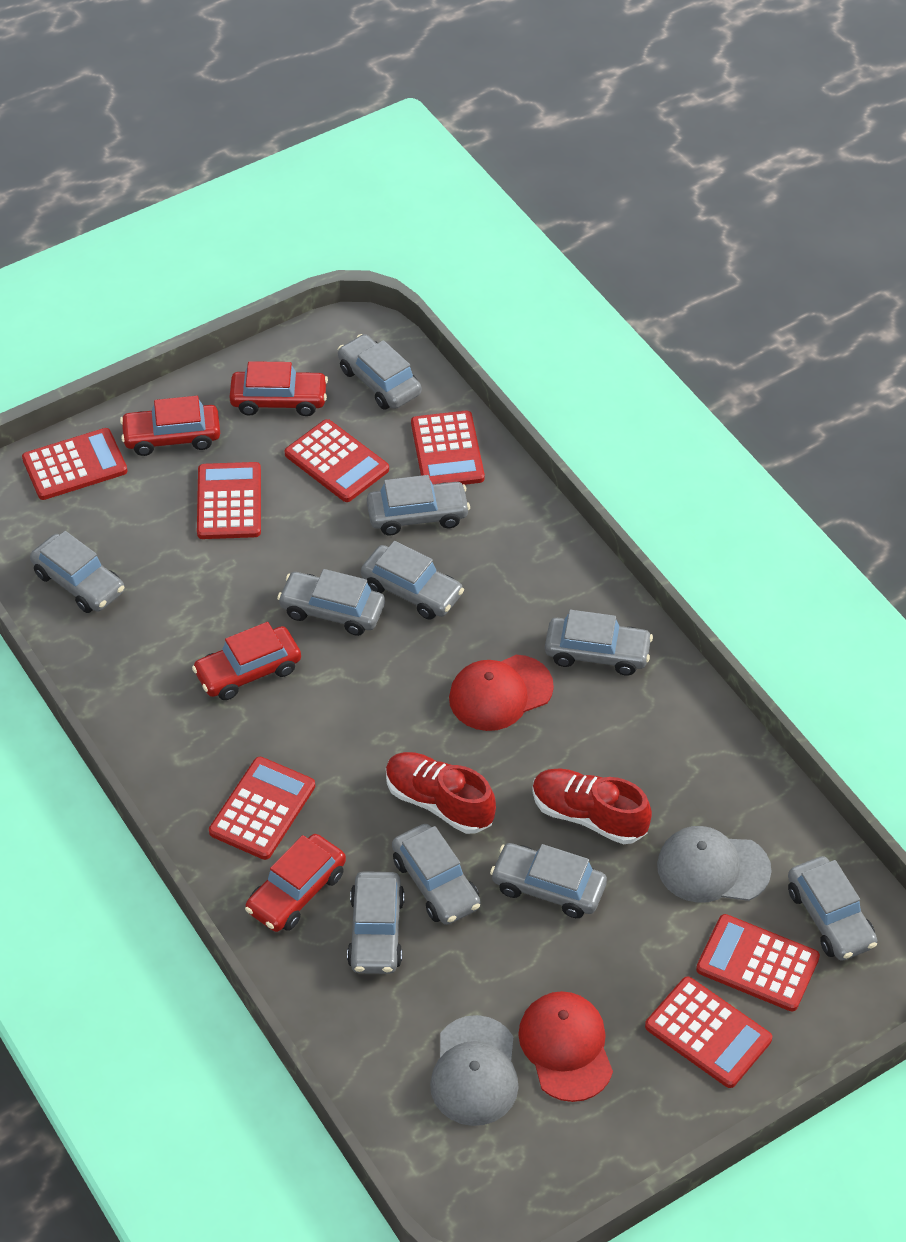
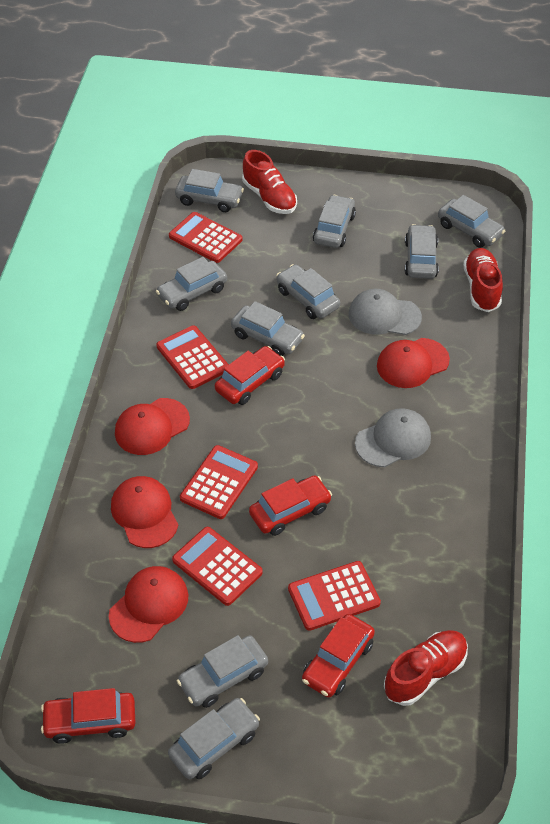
grey car: [30,531,124,613] [277,569,385,636] [338,334,421,410] [347,871,405,974] [361,541,464,620] [367,475,470,535] [392,824,481,925] [490,843,607,918] [545,610,653,675] [788,856,877,961] = 10 -> [156,257,227,311] [168,698,260,779] [175,169,244,212] [177,635,268,708] [231,301,305,356] [276,264,340,319] [313,195,356,248] [405,224,439,279] [438,195,505,248] = 9
red calculator: [22,428,127,500] [197,462,261,539] [209,757,315,860] [285,419,389,502] [411,411,485,485] [645,977,772,1088] [696,914,820,1012] = 7 -> [156,325,229,389] [169,212,242,263] [172,527,263,606] [180,445,258,519] [288,561,381,631] = 5
red cap: [449,655,554,731] [518,991,613,1102] = 2 -> [109,566,188,643] [111,476,178,548] [115,398,190,455] [377,338,450,388] = 4
red shoe: [386,752,496,834] [532,768,652,844] = 2 -> [242,150,297,214] [384,630,468,706] [463,248,503,312] = 3

